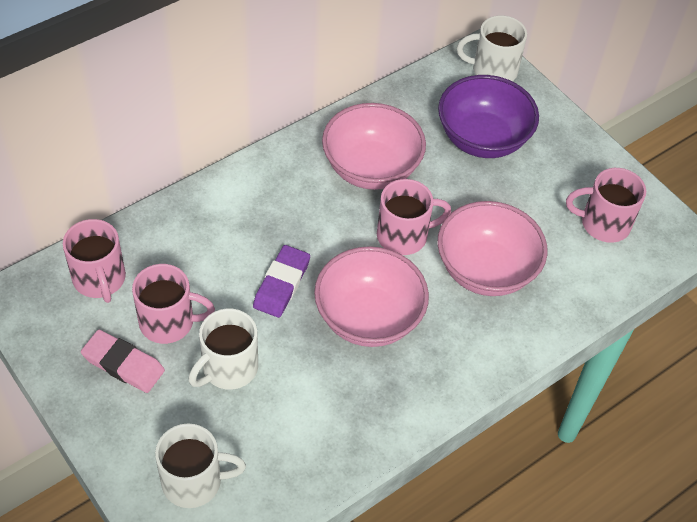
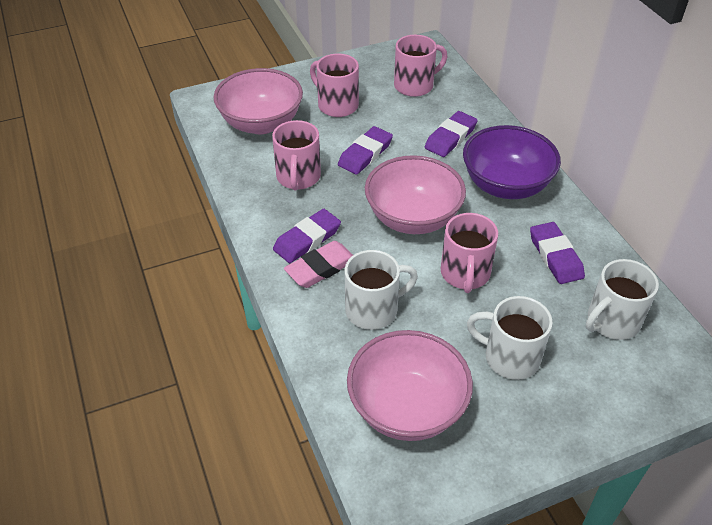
purple eraser: [253,245,310,318] = 1 -> [273,209,341,263] [338,126,393,175] [425,111,478,157] [530,222,585,284] = 4

